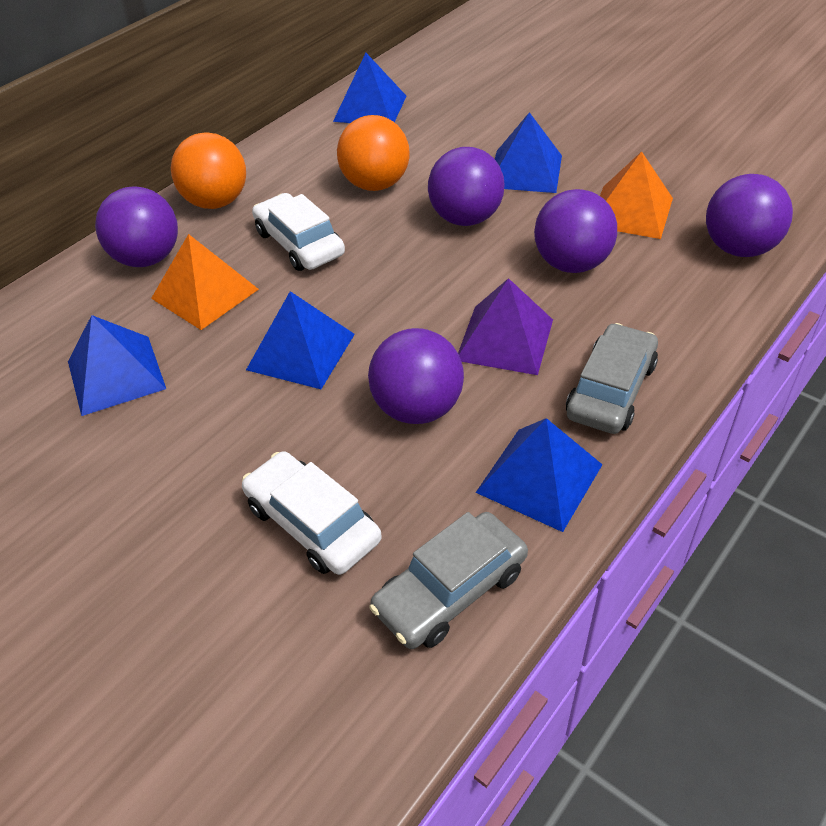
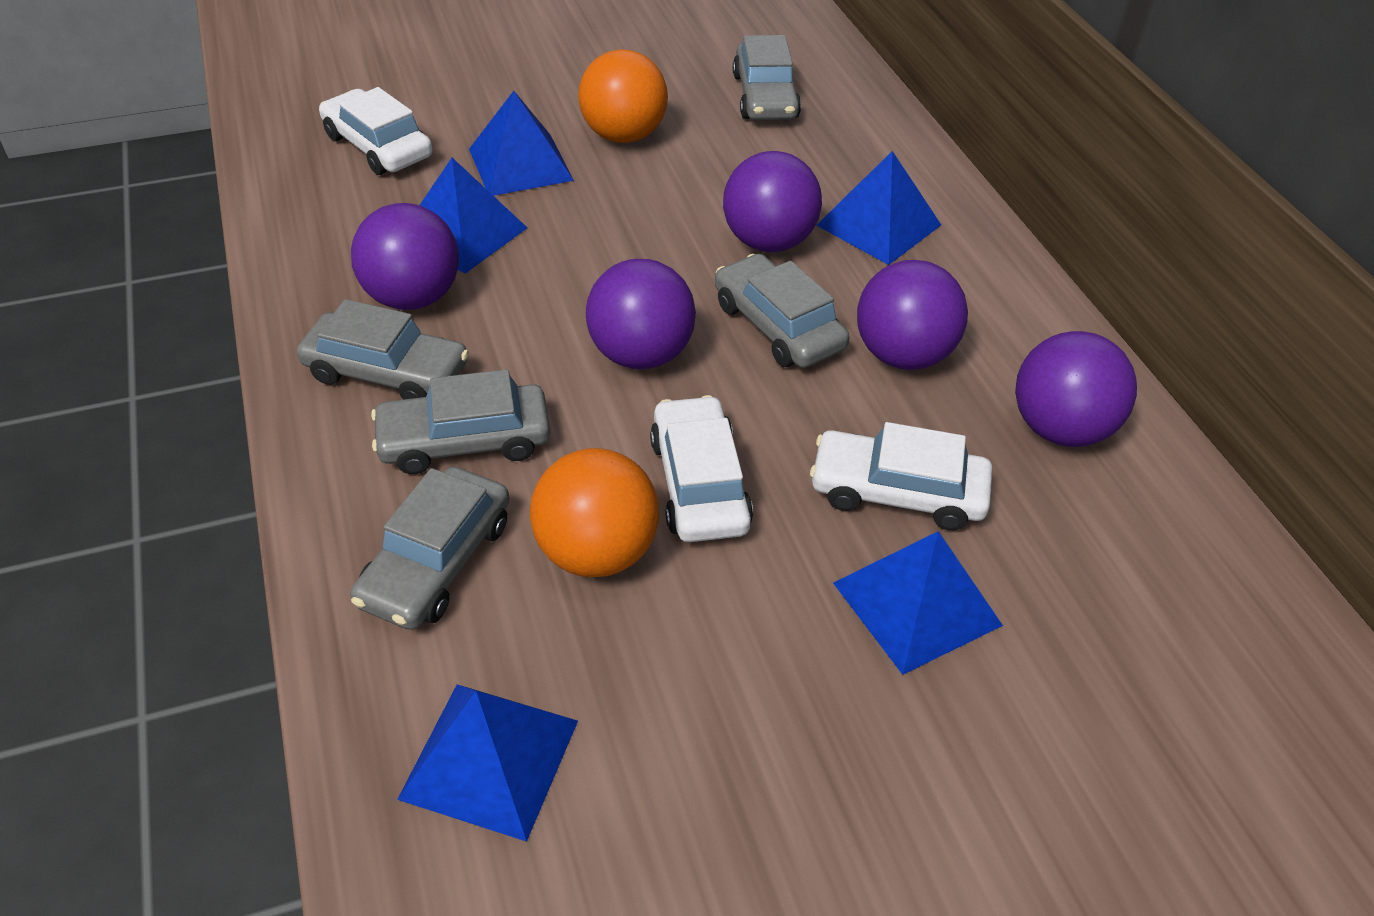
grey car: [369,512,528,649] [566,323,658,434] = 2 -> [297,299,469,400] [351,467,510,630] [371,369,550,474] [715,254,850,368] [733,35,801,120] = 5
orange pyramid: [151,234,259,330] [600,151,673,239] = 2 -> none = 0
purple pyramid: [458,278,553,375] = 1 -> none = 0
white car: [242,451,382,575] [252,193,345,271] = 2 -> [319,87,433,175] [650,395,753,542] [810,422,992,531] = 3

